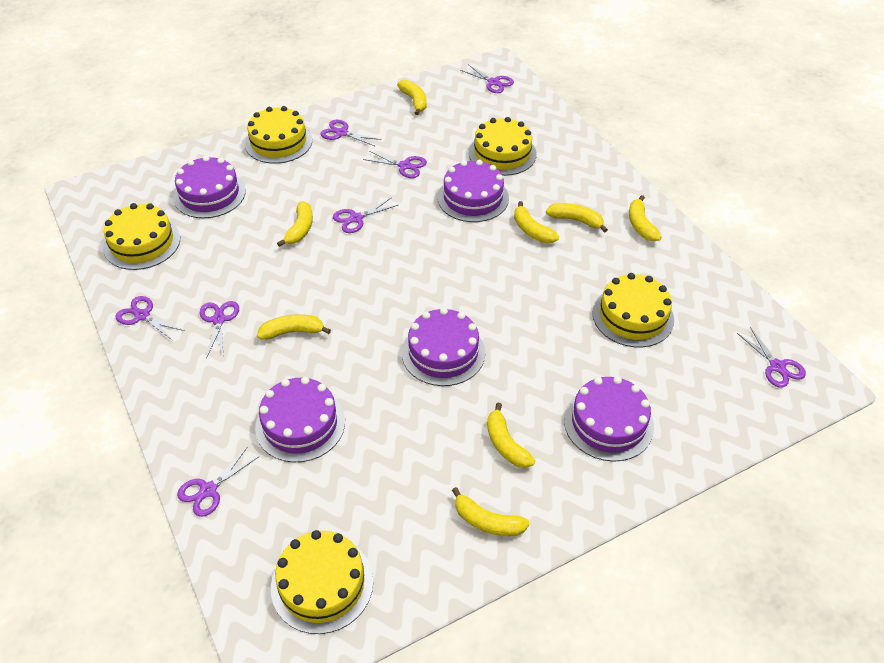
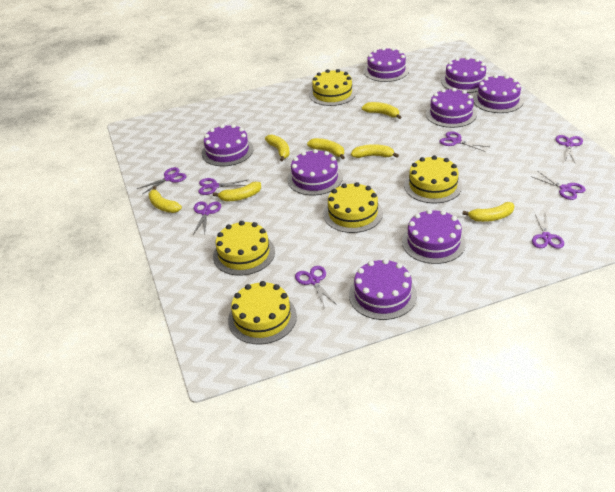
purple cake: [173,156,246,218] [255,377,345,463] [402,308,485,386] [438,160,509,222] [564,376,654,462] = 5 -> [202,124,253,166] [287,149,343,195] [349,259,417,320] [364,47,409,82] [402,209,466,264] [426,88,477,128] [441,56,487,93] [473,74,524,113] = 8
yellow banana: [257,314,331,340] [277,201,313,247] [397,80,427,115] [452,487,530,536] [487,403,535,468] [514,201,559,243] [546,203,608,233] [629,195,661,242] = 8 -> [148,186,182,213] [213,182,261,201] [265,134,290,161] [307,138,345,159] [351,144,399,158] [362,102,401,119] [462,202,514,222] = 7

